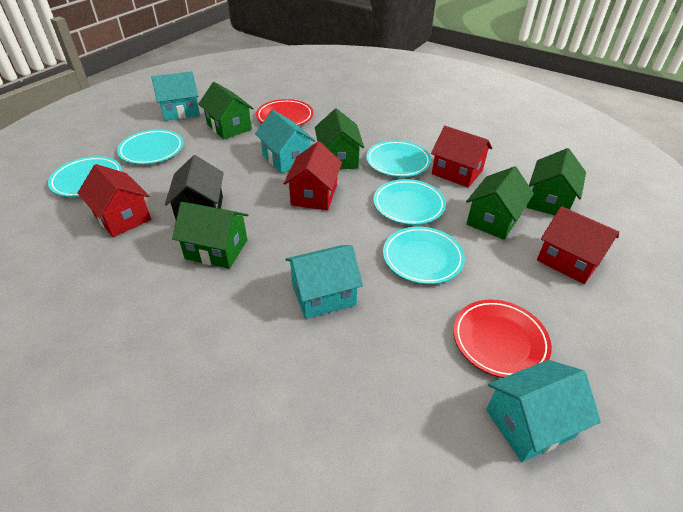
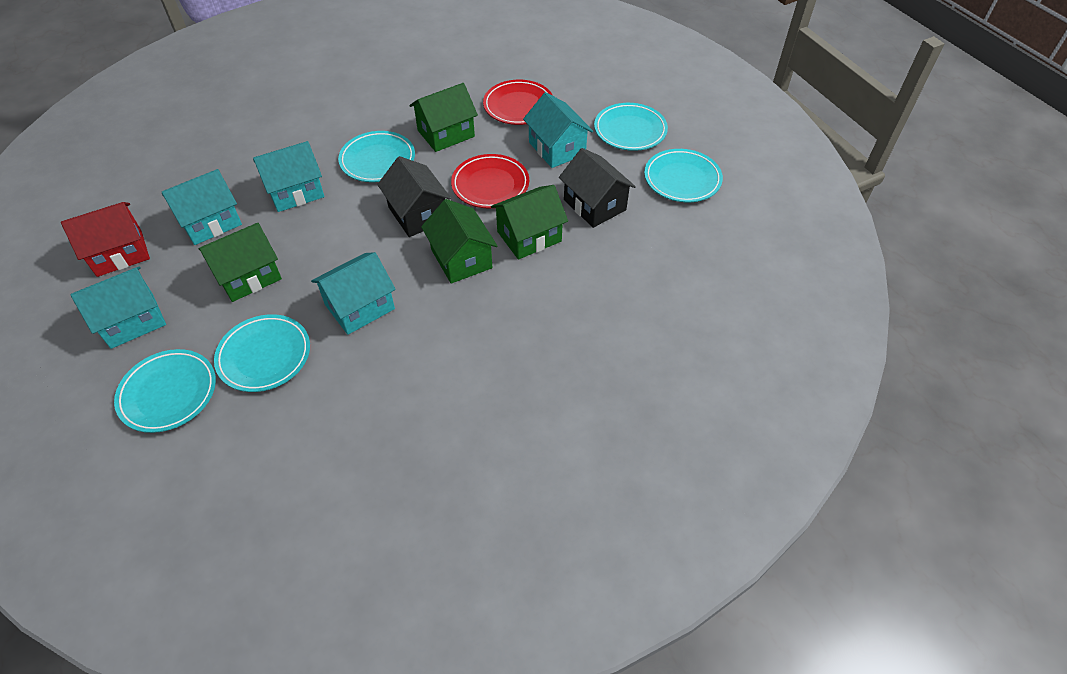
black house: [165,155,224,219] = 1 -> [377,156,451,237] [559,148,636,228] = 2
green house: [172,202,248,269] [198,82,254,139] [315,108,364,170] [466,166,534,240] [527,148,586,215] = 5 -> [198,223,282,302] [409,83,478,152] [421,199,497,284] [491,185,568,260] = 4
red house: [78,164,151,237] [283,141,342,211] [431,126,492,188] [537,206,619,284] = 4 -> [61,202,150,277] = 1
turquoise house: [151,71,200,121] [255,110,315,173] [286,245,363,319] [486,360,601,462] = 4 -> [70,267,166,349] [162,169,242,245] [253,141,324,212] [311,252,396,335] [523,92,593,168] = 5

